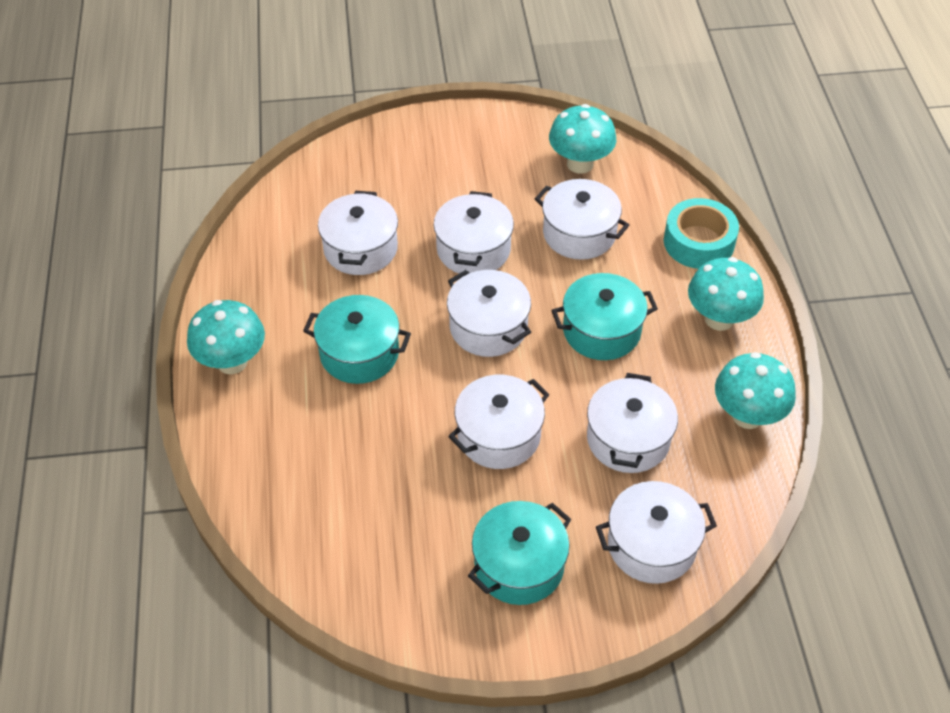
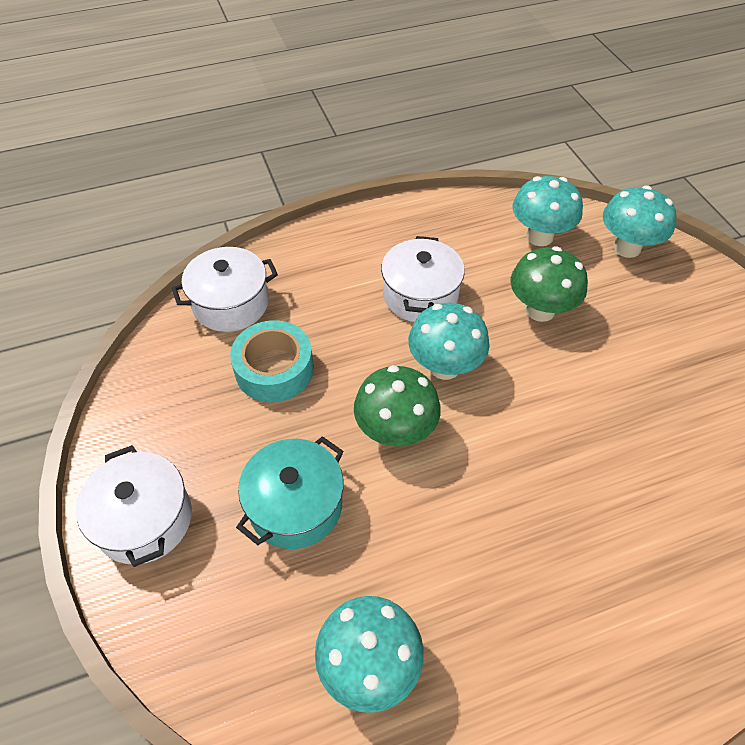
green mushroom: none = 0 -> [354,365,441,446] [511,246,588,322] = 2
turquoise pot: [303,295,411,384] [468,501,571,605] [551,273,658,360] = 3 -> [236,436,344,549] = 1
white pot: [318,191,398,275] [434,191,514,274] [447,270,531,357] [448,375,550,469] [535,179,629,260] [587,373,678,473] [596,481,717,584] = 7 -> [76,445,192,567] [172,247,278,332] [381,236,465,322] = 3

